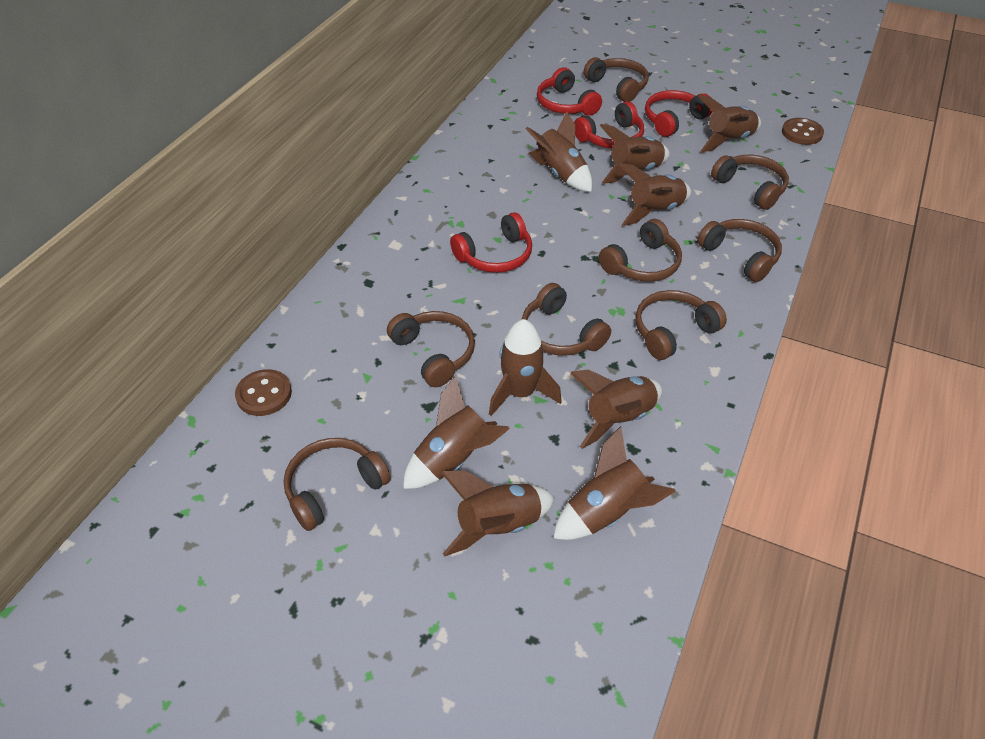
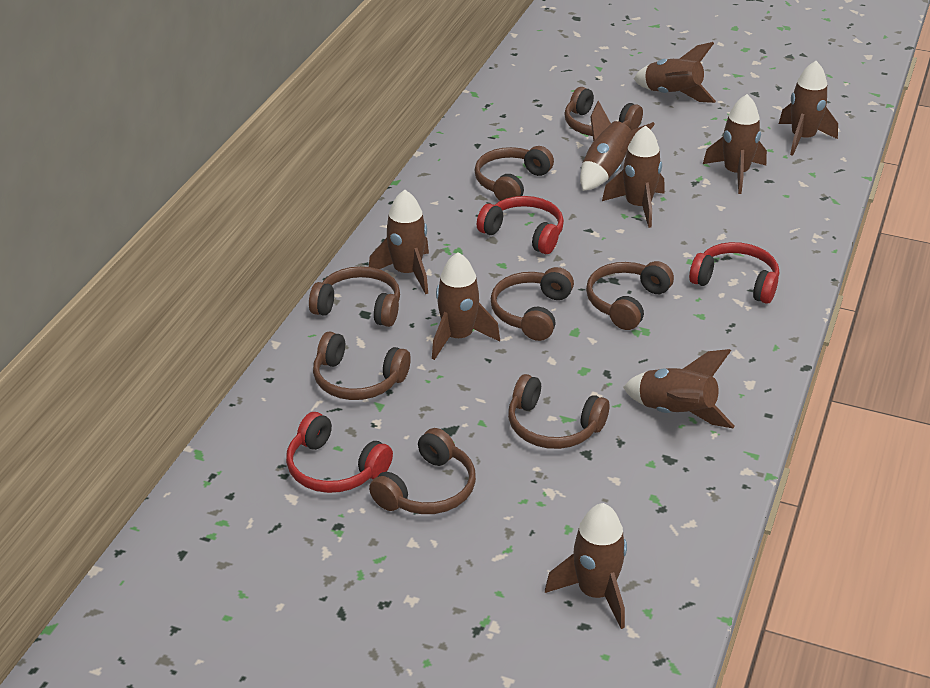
brown button: [235,369,292,416] [782,118,824,145] = 2 -> none = 0
red headphones: [450,212,532,273] [537,67,602,116] [574,101,644,148] [645,90,712,137] = 4 -> [286,412,393,493] [477,196,564,254] [689,242,779,304] = 3

